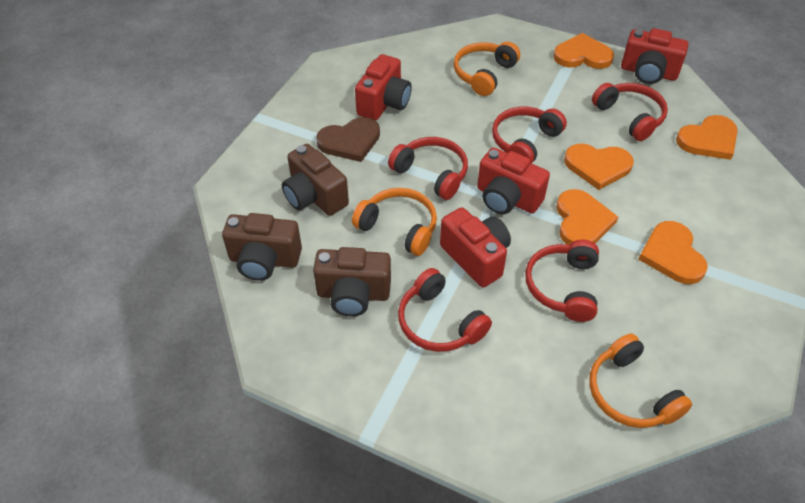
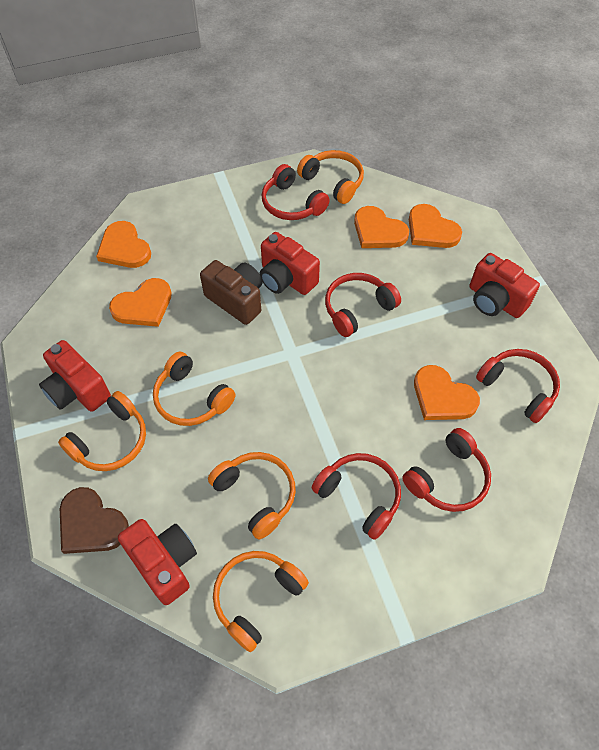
brown camera: [222,213,302,281] [282,144,349,216] [313,247,391,316] = 3 -> [200,260,262,325] = 1
orange headphones: [352,188,437,256] [454,42,520,96] [589,334,692,428] = 3 -> [58,391,146,471] [153,352,236,426] [208,452,296,540] [213,551,309,652] [297,150,364,204] = 5

